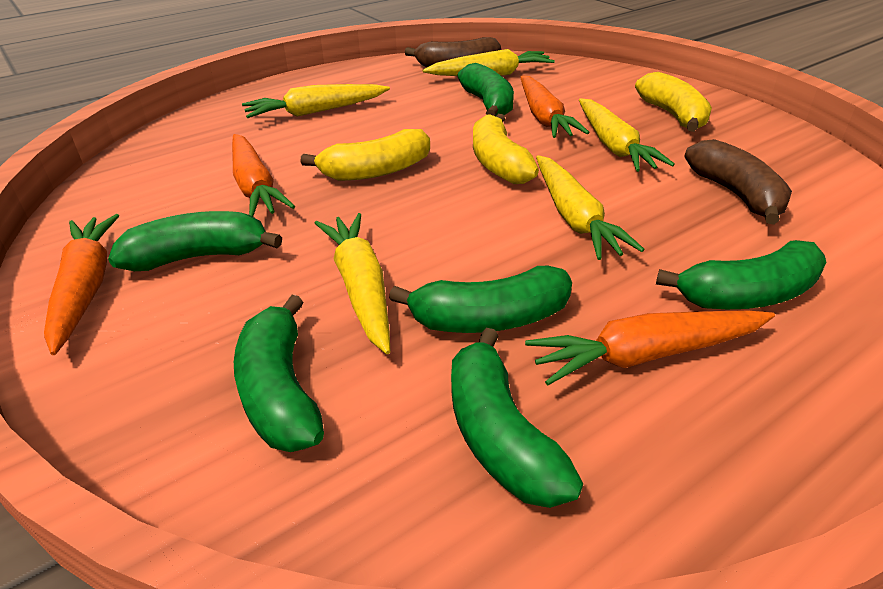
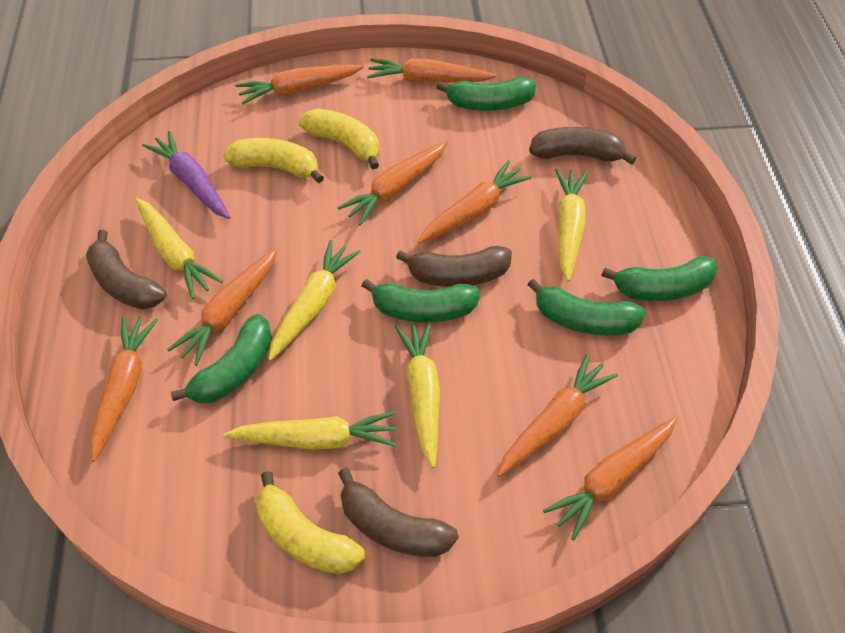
brown banana: [405,37,501,68] [685,139,792,225] = 2 -> [86,230,167,309] [338,468,458,557] [396,246,512,287] [529,127,636,165] = 4
green banana: [108,211,282,271] [234,295,324,452] [389,266,572,333] [451,328,583,508] [457,63,514,116] [656,240,826,309] = 6 -> [171,314,272,403] [361,279,480,323] [436,77,536,111] [527,278,646,335] [602,256,718,301] = 5
orange carrot: [44,214,119,355] [232,134,295,217] [520,75,589,138] [525,310,775,385] = 4 -> [90,316,158,462] [167,248,278,366] [235,64,364,105] [337,141,448,226] [367,58,497,83] [417,160,532,244] [497,354,618,477] [543,417,677,540] = 8
purple carrot: none = 0 -> [142,131,230,219] = 1

